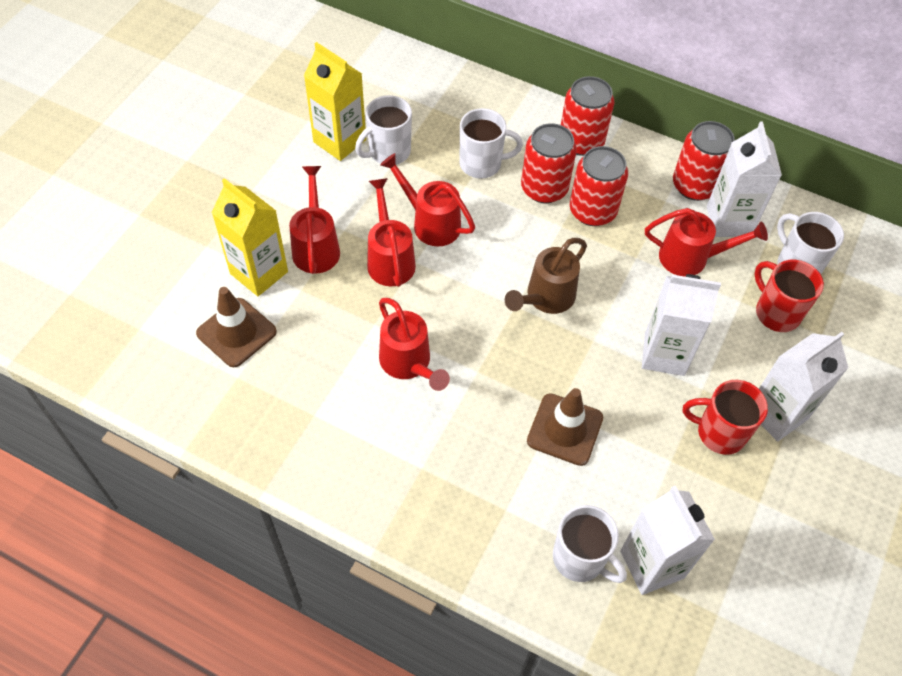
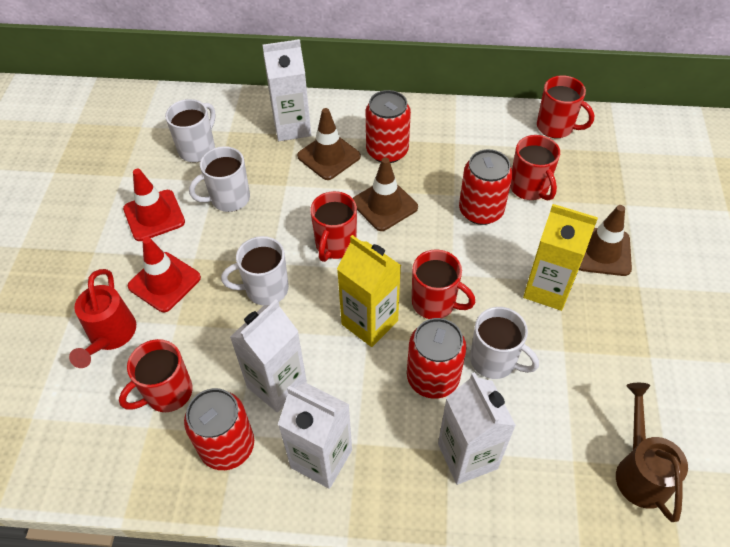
brown traffic cone: [196,287,277,367] [527,388,603,466] = 2 -> [297,108,361,180] [353,157,418,231] [579,205,632,276] = 3
red mug: [682,380,768,455] [754,260,824,332] = 2 -> [119,339,193,412] [310,191,357,262] [412,249,475,319] [510,135,560,201] [537,76,594,138] = 5
red traffic cone: none = 0 -> [123,169,185,241] [128,237,201,312] = 2
red watering can: [289,166,340,274] [367,178,416,287] [379,298,450,391] [380,153,475,246] [645,208,768,277] = 5 -> [69,269,136,368] = 1

